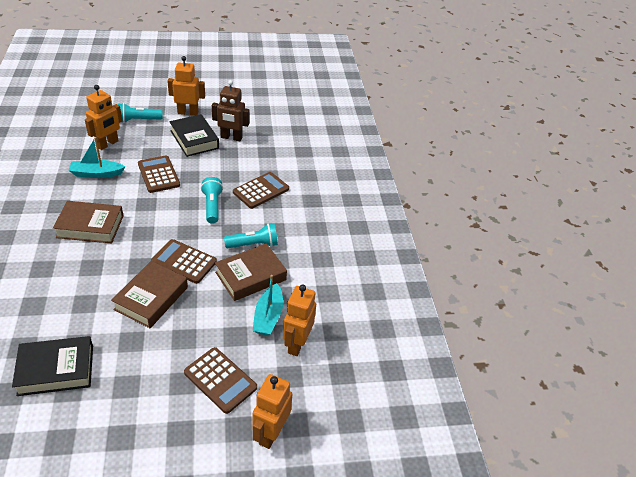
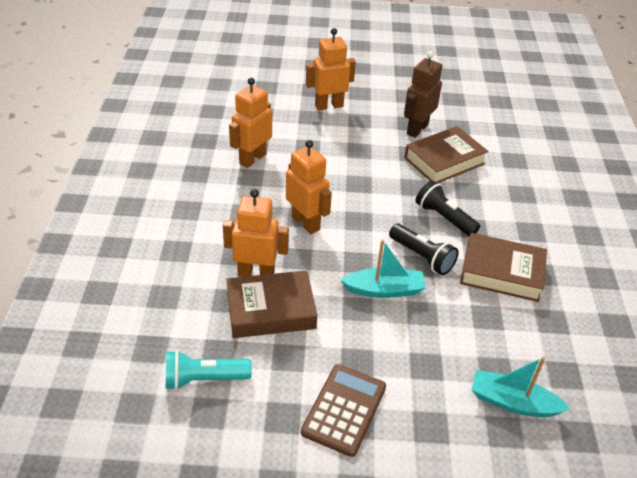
black book: [12,336,93,396] [169,114,219,157] = 2 -> none = 0
black flashlight: none = 0 -> [389,224,459,275] [415,180,480,237] = 2
brown calculator: [138,155,180,193] [151,239,217,284] [184,347,257,414] [233,172,289,209] = 4 -> [301,364,386,457] = 1
turquoise flashlight: [118,103,162,123] [201,177,223,224] [224,224,278,248] = 3 -> [166,350,252,390] = 1

